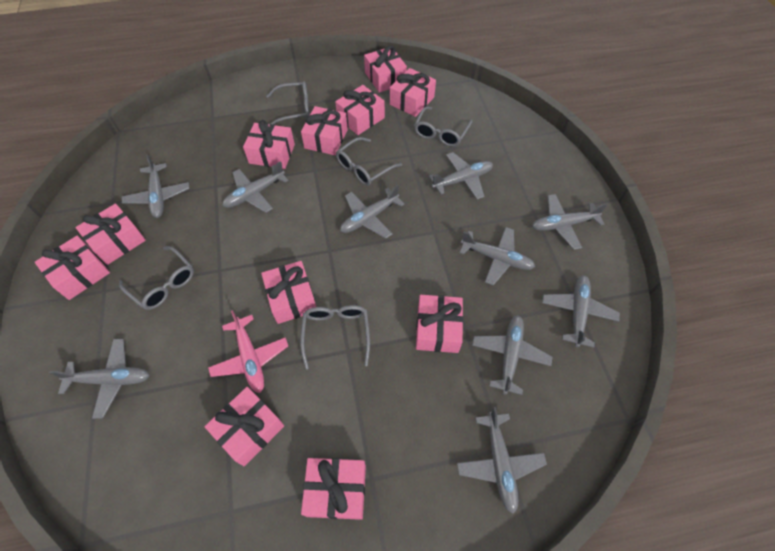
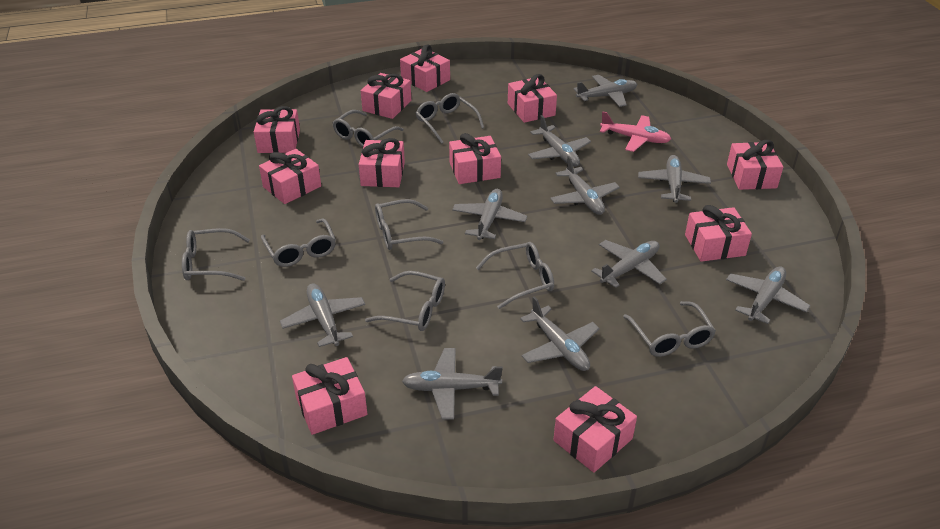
grey glasses: [119,246,194,310] [266,81,310,125] [300,305,370,370] [336,137,402,186] [414,106,473,147] = 5 -> [182,228,250,281] [261,218,336,267] [333,110,404,147] [365,271,445,331] [375,199,443,250] [416,93,484,144] [476,242,554,309] [623,301,716,357] = 8

